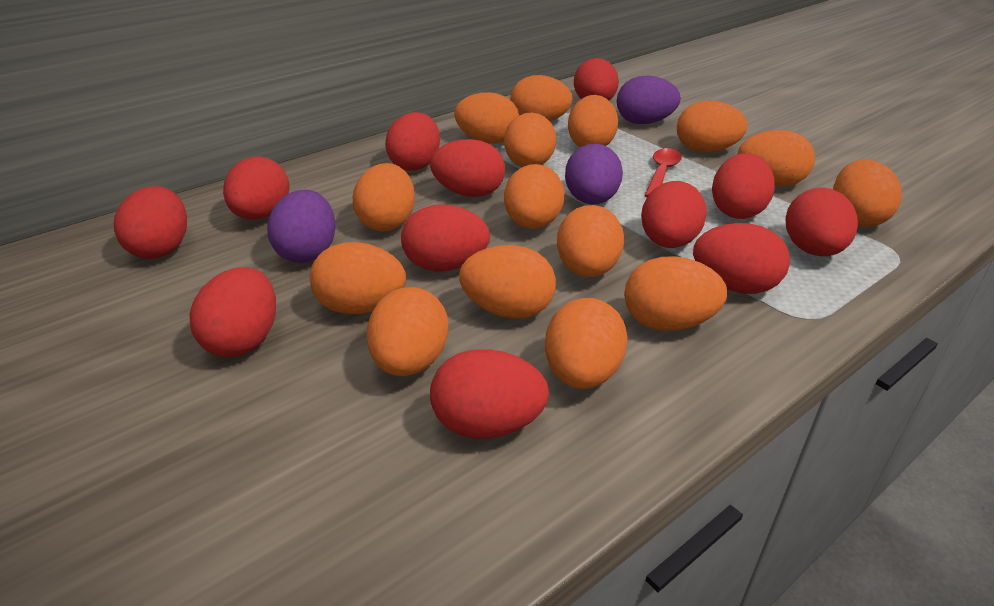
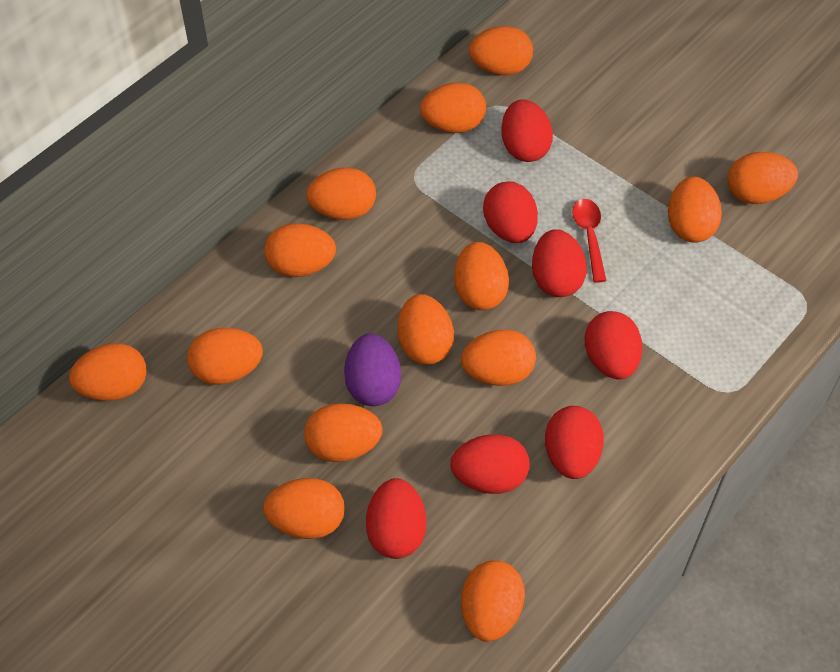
orange egg: [310,242,406,314] [353,163,415,231] [367,287,449,376] [454,92,519,144] [459,245,556,319] [504,112,556,167] [504,164,565,229] [510,75,572,121] [545,298,628,389] [557,205,624,277] [568,95,618,147] [624,256,727,331] [677,101,748,152] [738,130,815,187] [833,160,902,227] = 15 -> [69,343,147,401] [187,328,263,385] [263,478,345,539] [264,223,336,277] [304,403,383,462] [306,168,376,220] [398,294,454,365] [420,83,486,133] [454,242,509,310] [461,329,536,386] [461,560,525,641] [469,26,533,75] [668,177,722,243] [727,152,798,204] = 14
purple egg: [267,189,336,263] [565,143,623,205] [616,76,681,124] = 3 -> [344,334,401,406] = 1
red egg: [114,186,187,259] [189,267,276,357] [223,156,290,220] [385,112,440,171] [401,204,490,271] [430,139,505,197] [430,349,549,438] [574,58,619,100] [641,181,707,248] [693,223,790,294] [712,153,775,219] [786,187,858,256] = 12 -> [366,478,426,559] [450,434,530,494] [483,181,538,243] [501,99,553,162] [532,229,587,297] [545,406,604,479] [585,311,643,379] = 7

